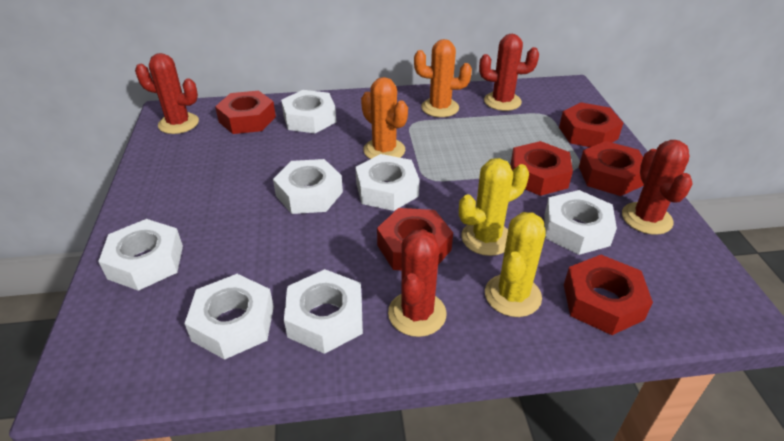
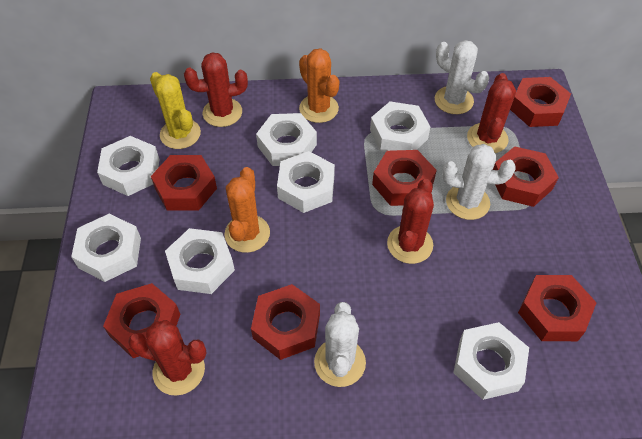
red nut: [215,91,276,134] [377,208,453,270] [510,141,573,196] [559,102,623,147] [564,255,653,335] [579,141,644,196] = 6 -> [103,283,180,358] [151,155,217,211] [251,284,320,360] [372,150,437,206] [493,146,559,207] [510,77,571,127] [518,275,597,341] = 7
white cactus: none = 0 -> [314,302,366,387] [435,40,489,114] [442,144,516,220] = 3
yellow cactus: [459,158,529,256] [485,212,546,317] = 2 -> [150,72,201,149] = 1

